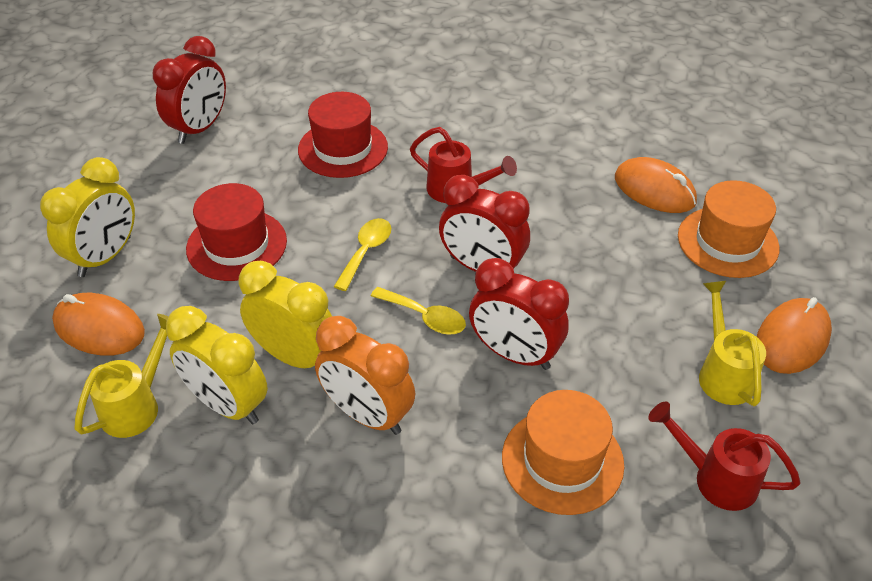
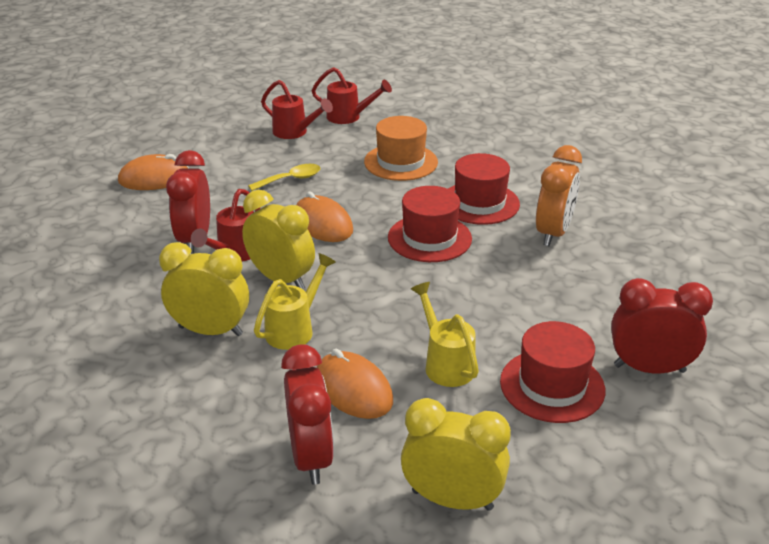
orange hat: [502,390,624,515] [678,180,780,278] = 2 -> [364,116,438,181] = 1
red hat: [186,183,287,281] [298,92,388,178] = 2 -> [388,186,472,262] [448,153,520,225] [500,321,605,423] = 3
red watering can: [410,127,517,203] [648,401,801,511] = 2 -> [191,189,260,262] [261,80,333,139] [311,67,392,124] = 3
yellow spoon: [334,218,391,291] [371,287,466,335] = 2 -> [248,164,321,191] = 1

